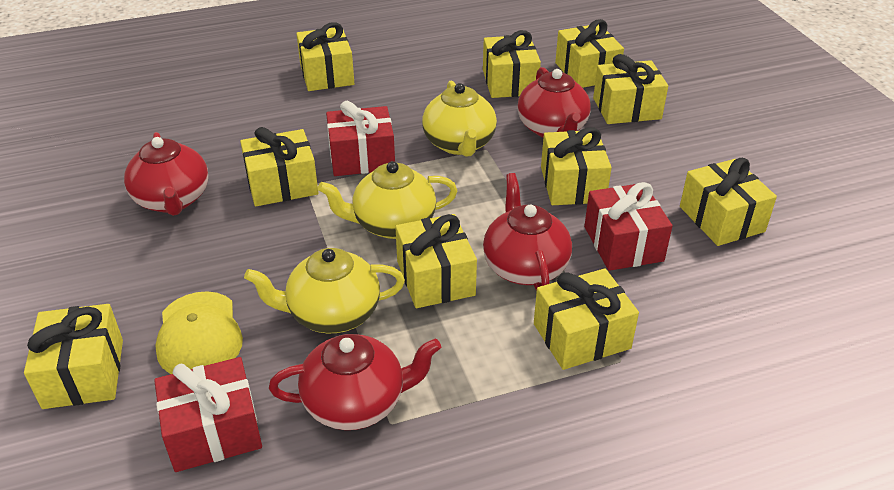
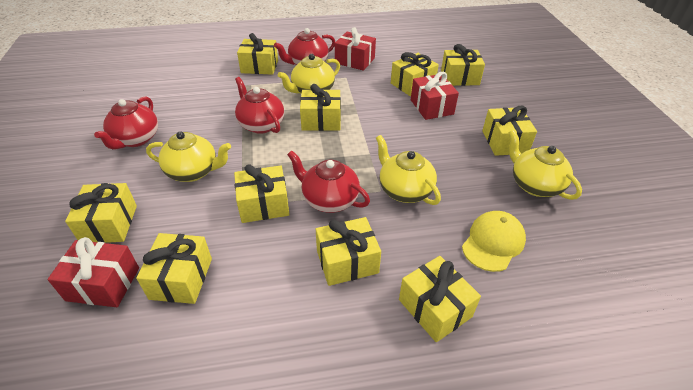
yellow teapot: [244,248,405,334] [318,161,457,239] [422,81,497,157] = 3 -> [146,131,231,182] [278,54,340,94] [376,135,441,205] [508,130,582,200] = 4

